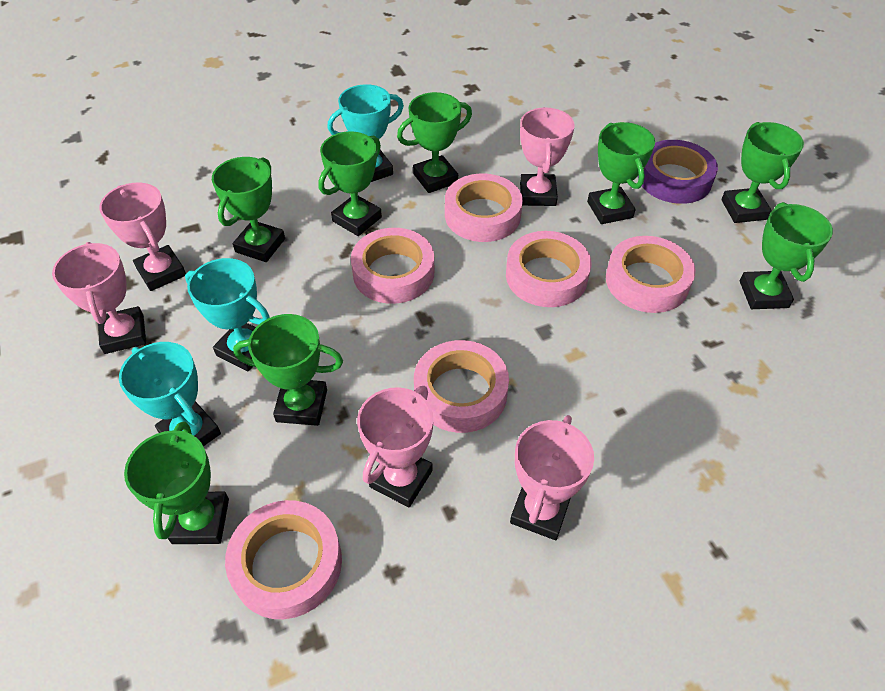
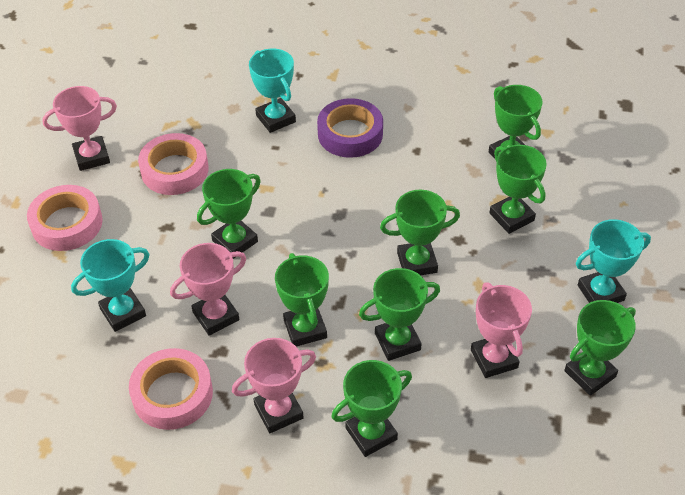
pink tape: [225,500,342,619] [351,228,434,304] [414,340,509,433] [445,174,523,242] [506,231,592,307] [606,236,696,313] = 6 -> [27,185,103,251] [129,348,213,430] [138,133,209,195] = 3
pink trophy: [52,242,146,354] [99,182,186,291] [357,386,433,507] [510,415,594,540] [520,107,575,206] = 5 -> [42,86,117,171] [170,243,246,336] [232,338,316,433] [471,282,532,378] = 4

